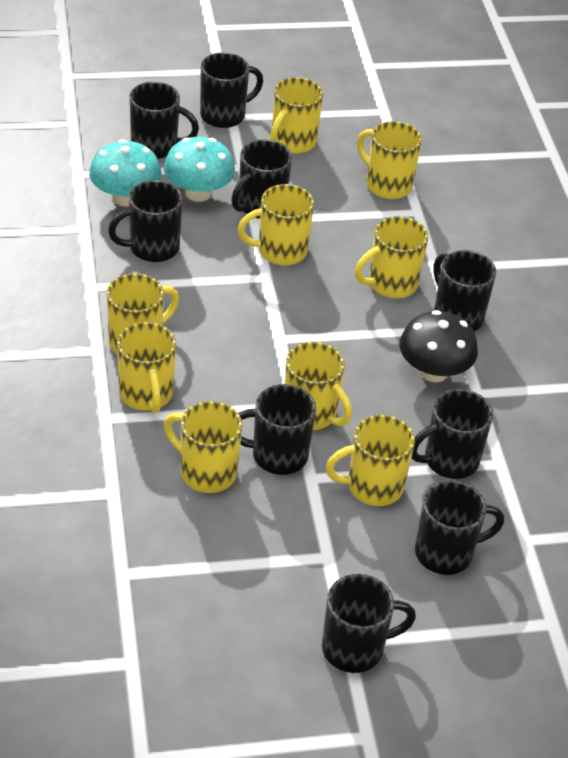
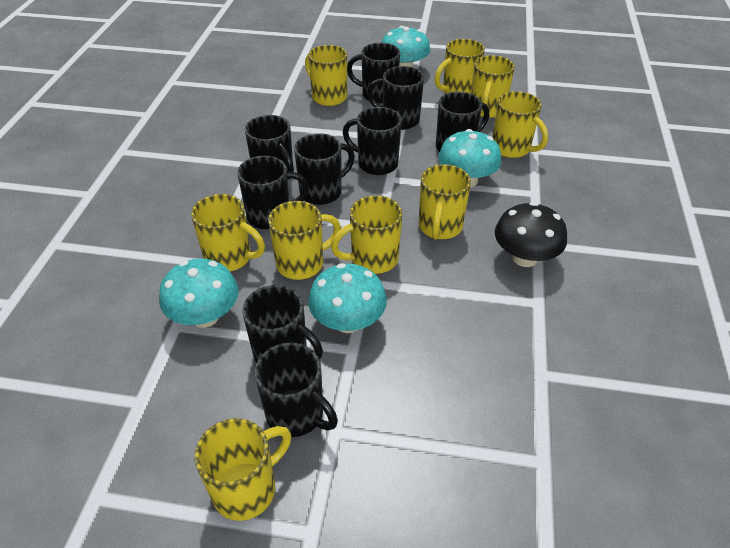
turquoise mushroom: [89,139,162,206] [164,137,235,202] = 2 -> [159,259,238,328] [308,263,387,333] [382,26,430,67] [438,129,501,188] = 4

